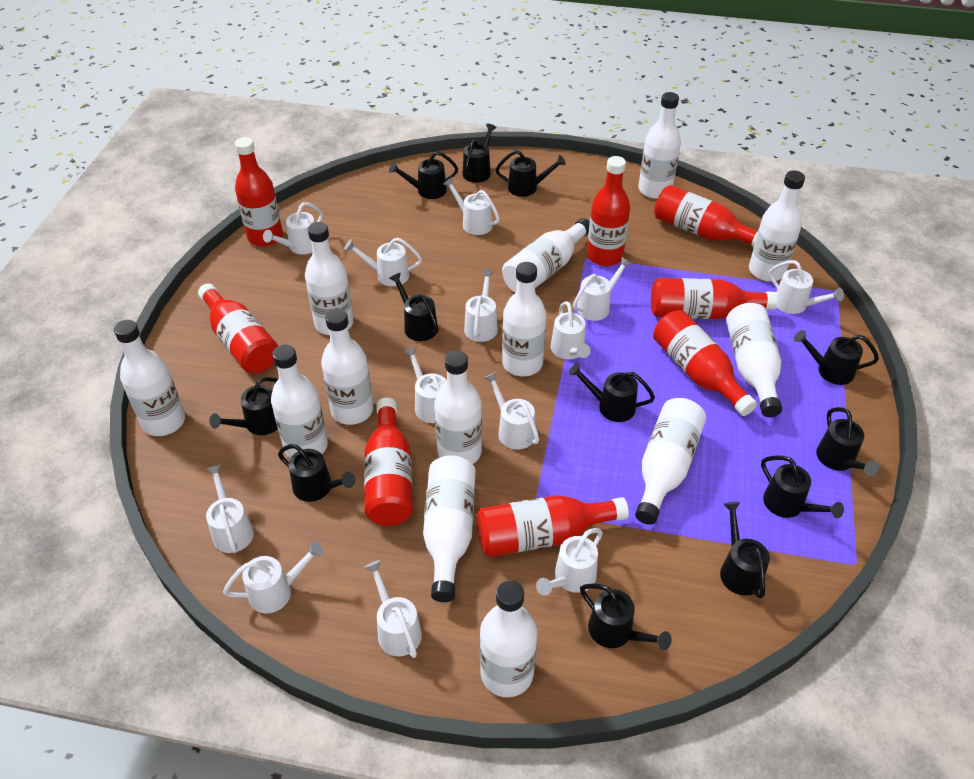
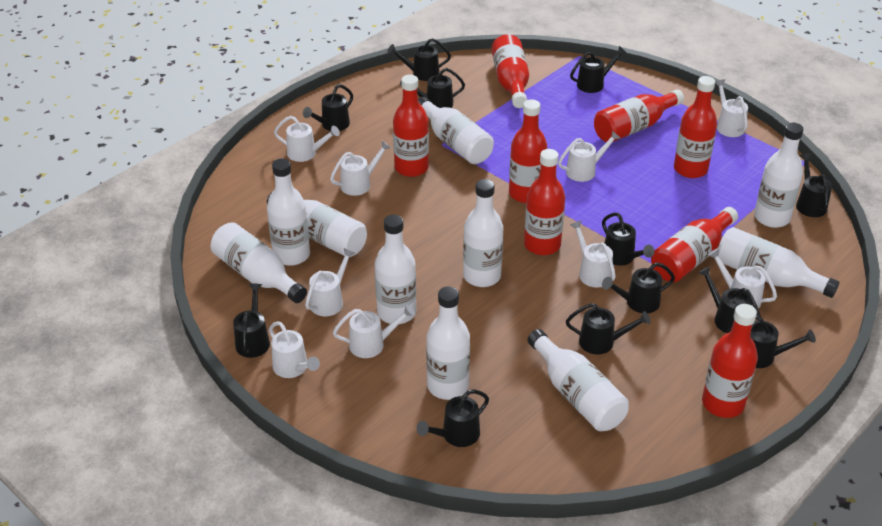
white bottle: [114,320,185,436] [271,345,328,458] [305,222,354,335] [321,308,373,425] [423,455,476,602] [434,350,482,464] [480,580,537,697] [502,218,590,292] [502,262,546,376] [635,398,706,525] [638,92,681,199] [726,303,782,417] [749,170,805,282] = 13 -> [211,222,307,303] [267,158,310,266] [267,193,367,257] [375,214,416,324] [418,97,494,164] [426,286,470,400] [463,179,503,287] [527,329,629,431] [718,227,840,298] [754,123,804,228] = 10
white watering can: [206,464,254,553] [223,541,324,613] [263,202,323,254] [344,238,422,286] [365,560,422,658] [404,347,447,423] [443,177,500,235] [464,270,498,342] [484,372,539,449] [536,528,603,596] [551,301,591,359] [573,257,632,321] [769,260,844,314] = 13 -> [269,321,320,378] [274,116,340,162] [305,248,355,316] [330,141,391,196] [333,304,415,358] [558,130,620,182] [570,220,616,288] [707,248,777,308] [715,79,748,137] = 9

